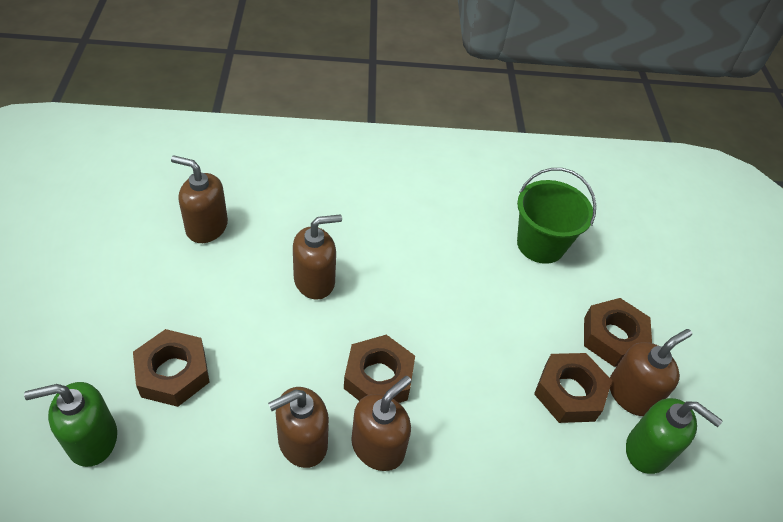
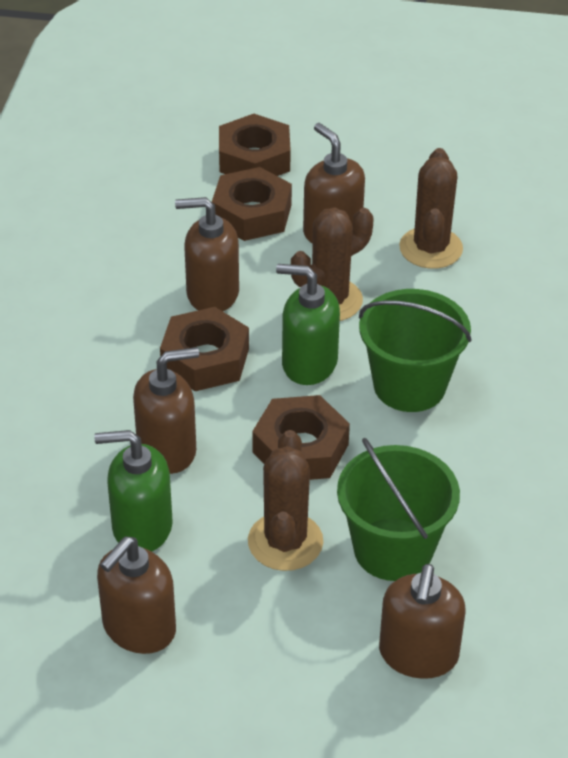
brown cactus: none = 0 -> [248,430,323,571] [291,208,373,321] [399,148,463,269] = 3
green bucket: [517,168,596,264] = 1 -> [337,438,460,581] [359,289,472,412] = 2

